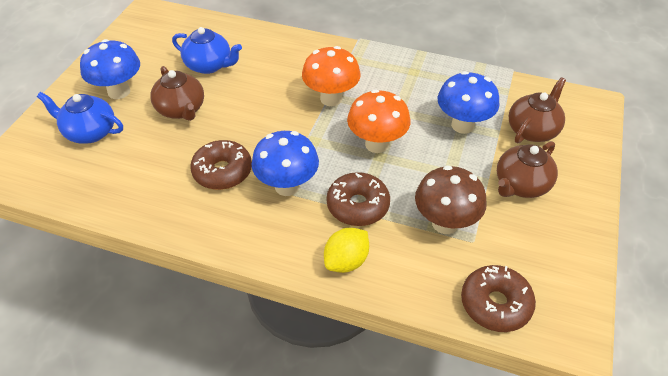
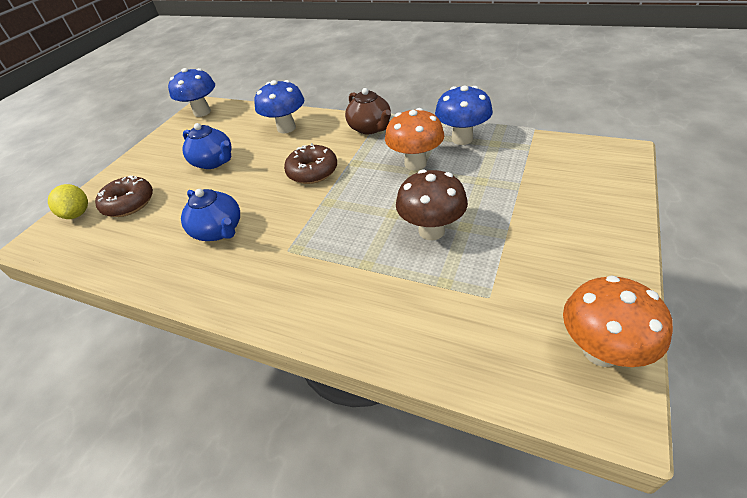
brown donut: [190,140,252,190] [327,172,390,226] [461,265,536,332] = 3 -> [95,175,153,217] [284,143,337,184] = 2
brown teapot: [150,66,204,121] [497,141,558,198] [509,77,566,143] = 3 -> [345,88,391,134] = 1

